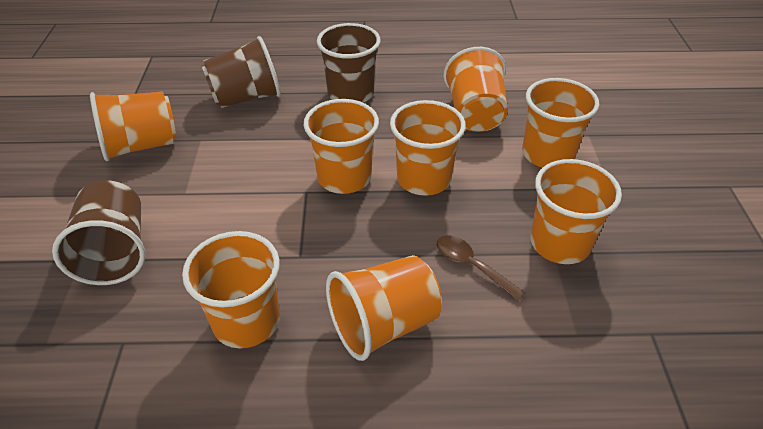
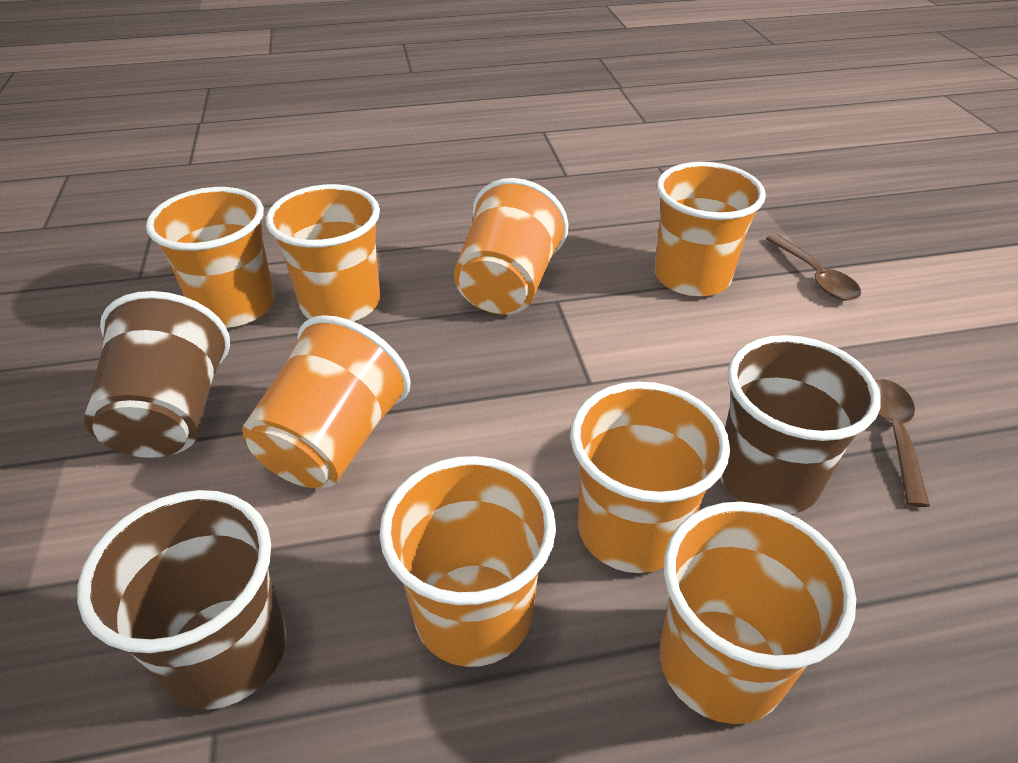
brown spoon: [437,235,525,301] = 1 -> [766,234,861,300] [875,379,930,507] = 2

